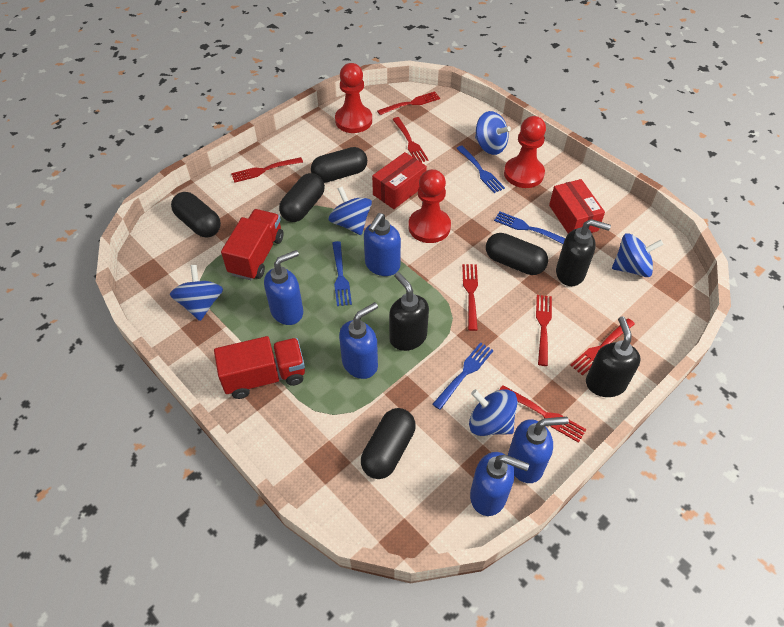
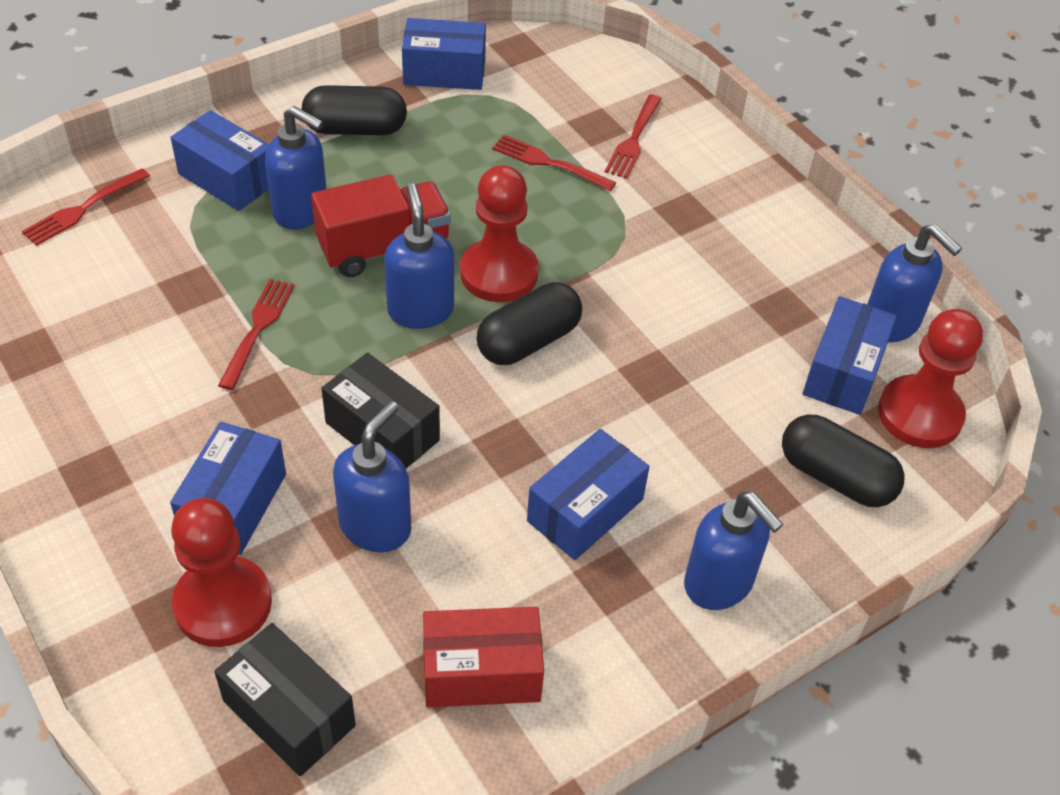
black box: none = 0 -> [214,623,356,776] [321,353,440,468] = 2
black capsule: [171,192,221,238] [279,173,325,222] [311,147,367,183] [361,408,416,479] [486,233,548,275] = 5 -> [302,85,407,135] [476,282,582,365] [782,415,905,507] = 3
black soap dispenser: [389,272,429,351] [556,219,611,286] [586,316,641,397] = 3 -> none = 0
blue box: none = 0 -> [170,422,286,555] [171,110,269,211] [402,18,486,90] [527,429,650,560] [802,296,897,415] = 5
blue fork: [332,241,352,306] [432,342,494,410] [456,146,505,193] [494,212,565,244] = 4 -> none = 0
blue spinning top: [170,265,223,321] [329,187,372,235] [469,389,517,436] [475,111,511,155] [612,233,664,277] = 5 -> none = 0
red box: [372,152,427,209] [549,179,605,234] = 2 -> [423,607,544,707] = 1
red fork: [231,157,303,183] [377,92,440,115] [392,117,429,163] [462,264,478,331] [499,385,587,443] [536,295,552,366] [570,318,635,376] = 7 -> [22,168,150,246] [218,279,294,390] [492,135,616,191] [605,94,662,179] = 4
red truck: [214,336,305,399] [221,209,284,280] = 2 -> [311,174,451,277] = 1

